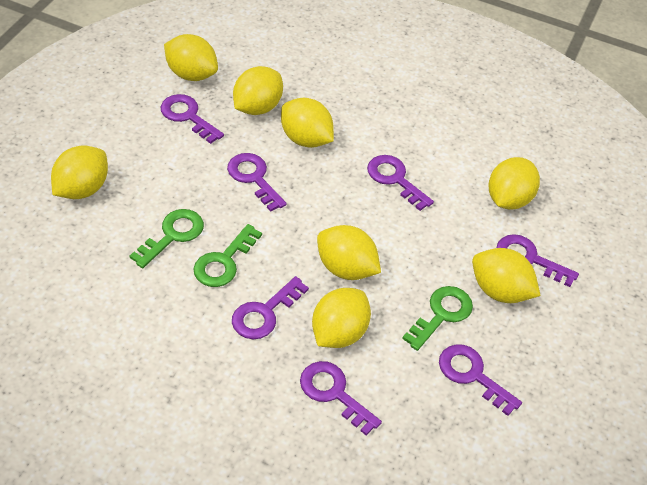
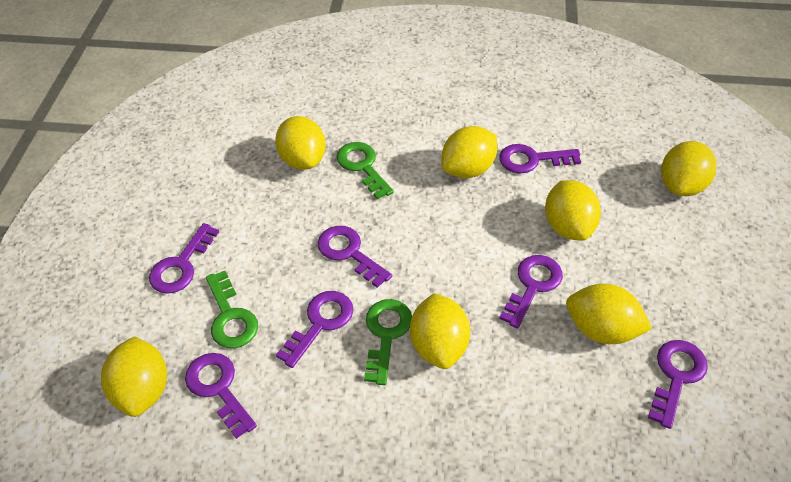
yellow lemon: [51,145,108,199] [164,34,218,81] [233,66,283,115] [281,98,334,148] [312,288,371,348] [317,225,381,280] [472,248,540,303] [489,157,540,210] = 8 -> [101,336,167,417] [275,116,326,170] [410,293,470,369] [441,126,497,178] [545,180,601,241] [566,284,652,344] [661,141,716,196] = 7

